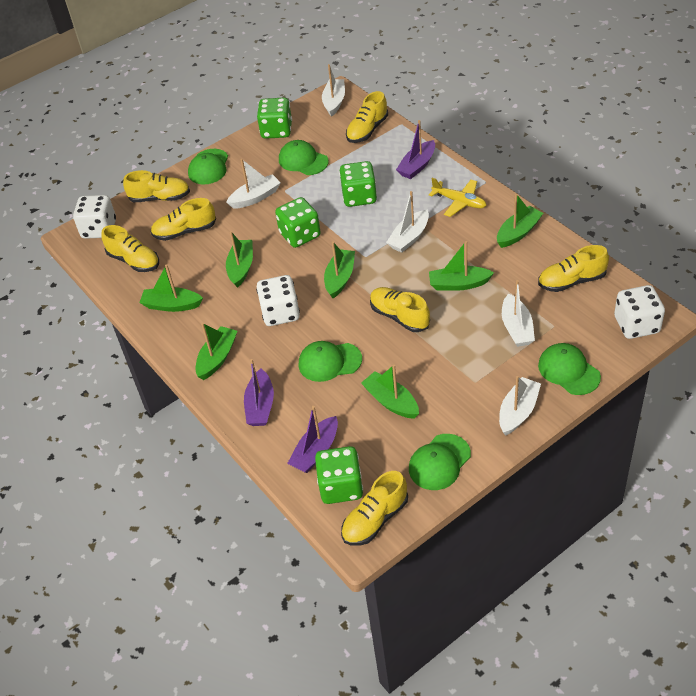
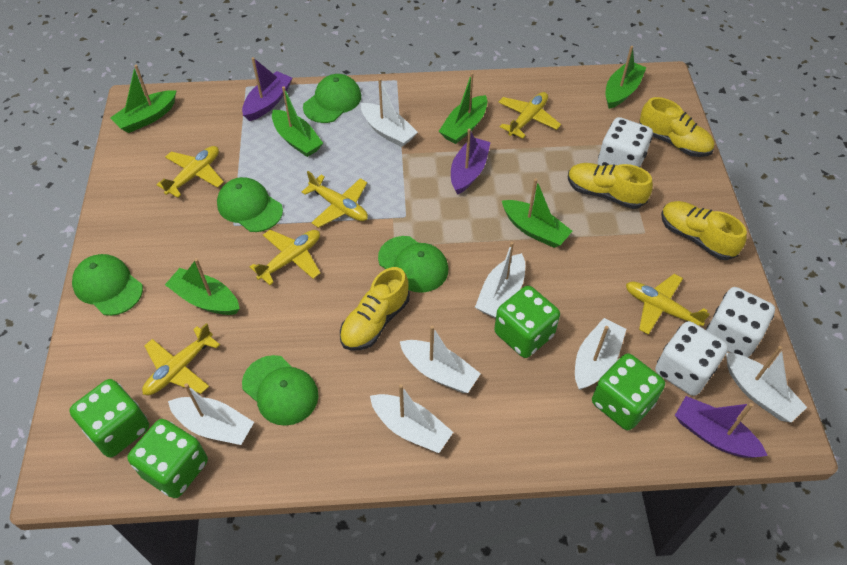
green boat: [139,264,203,312] [196,323,237,380] [226,231,253,288] [324,241,355,298] [361,365,419,419] [429,241,494,291] [497,193,543,248] = 7 -> [110,65,176,133] [165,258,240,315] [272,86,323,157] [439,73,487,144] [502,178,572,248] [605,46,646,109] = 6
white boat: [226,159,281,209] [322,64,345,117] [386,191,429,253] [499,376,541,436] [502,280,535,347] = 5 -> [168,383,254,445] [361,78,418,147] [370,384,453,453] [400,325,481,393] [475,242,525,318] [575,318,626,390] [726,346,807,422] = 7
yellow plane: [429,178,487,217] = 1 -> [142,323,220,395] [156,146,224,198] [250,230,320,285] [302,171,368,228] [498,92,561,138] [626,274,710,335] = 6
yellow shoe: [102,225,159,272] [123,170,190,202] [151,198,216,241] [341,471,408,546] [346,91,388,143] [370,287,430,332] [538,245,609,292] = 7 -> [340,267,410,351] [568,163,653,209] [639,97,714,157] [661,201,747,260] = 4

